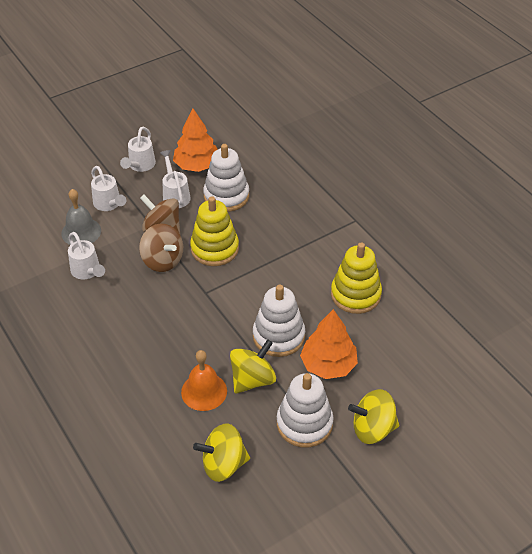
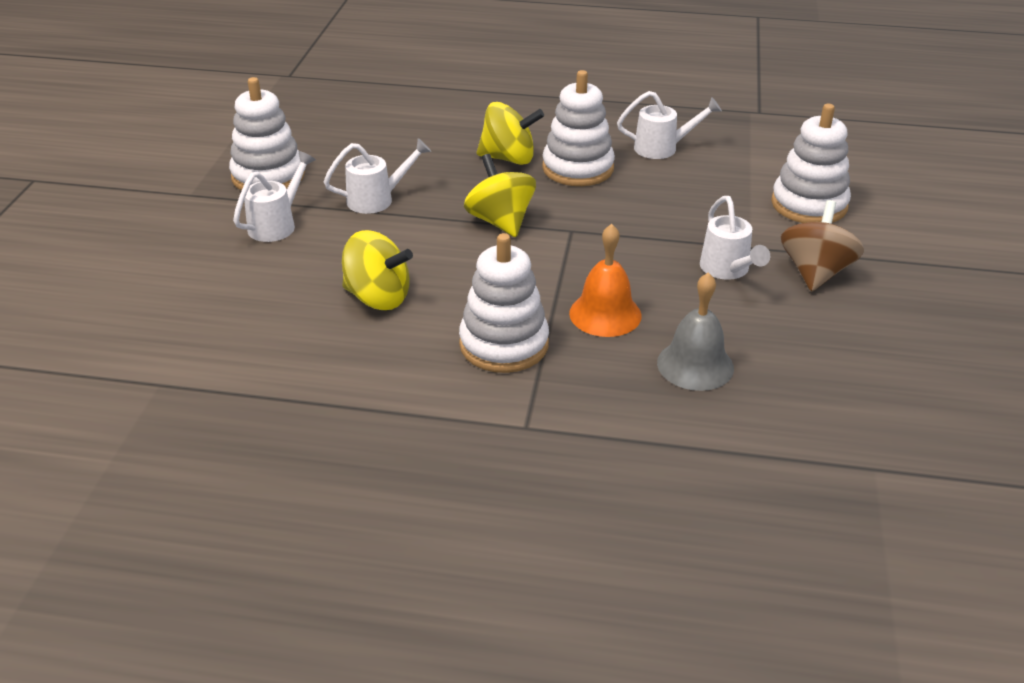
brown spinning top: [139,223,183,272] [140,195,180,234] = 2 -> [781,200,864,292] = 1
orange tree: [173,108,218,172] [300,309,358,379] = 2 -> none = 0
white stacking toy: [203,144,249,212] [253,285,305,357] [277,373,334,447] = 3 -> [229,77,305,191] [459,233,549,373] [542,70,615,186] [771,104,851,223] = 4
yellow stacking toy: [190,196,239,266] [331,243,382,314] = 2 -> none = 0

